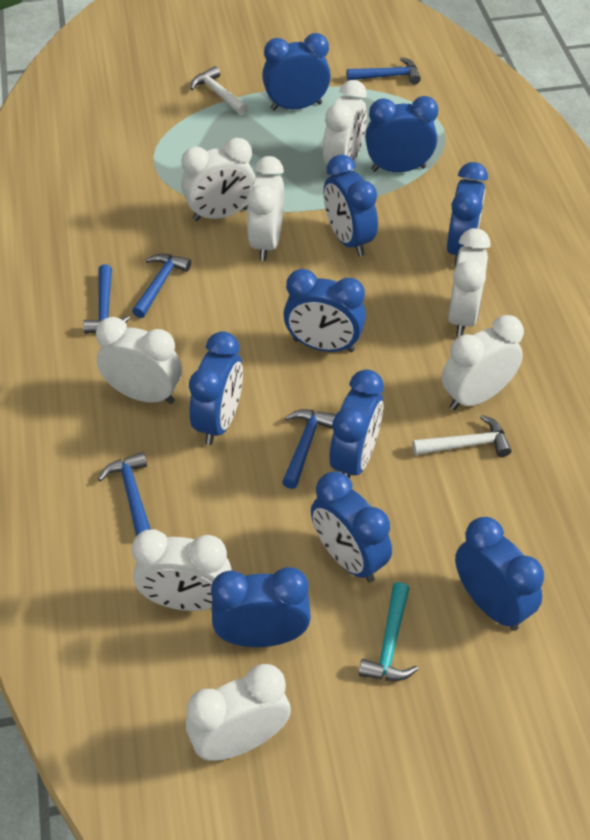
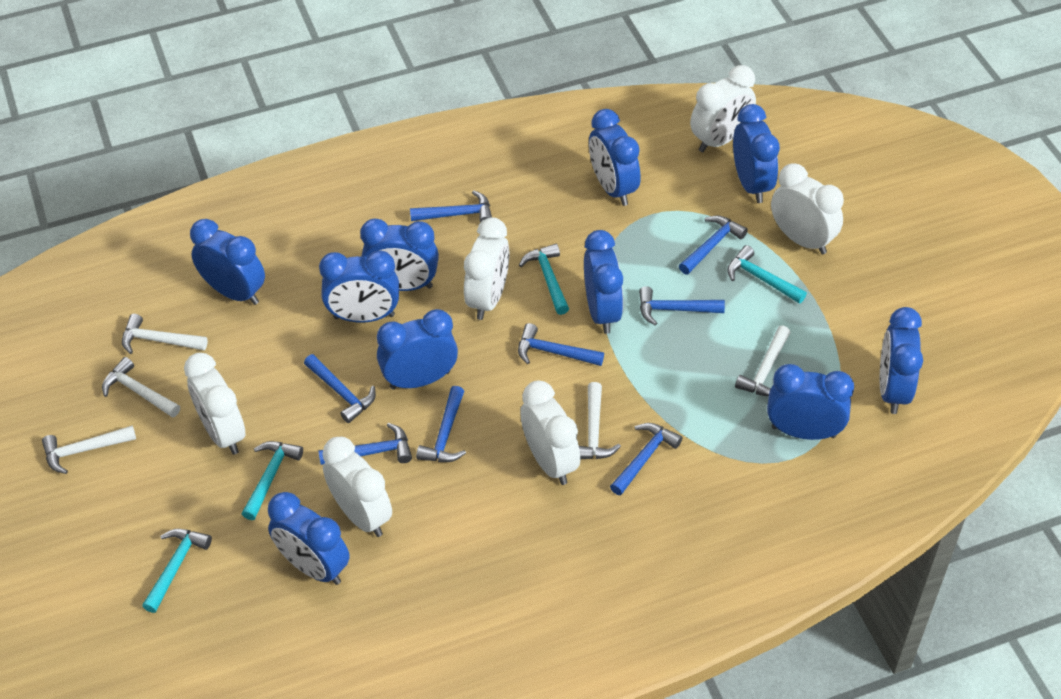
blue hammer: [83,264,130,334] [98,452,151,536] [132,254,191,318] [282,409,336,489] [347,57,421,85] = 5 -> [304,354,376,423] [319,423,412,465] [410,190,492,223] [416,386,466,462] [518,323,604,366] [610,423,683,495] [639,286,725,325] [679,215,748,274] = 8
turquoise hammer: [358,582,418,681] = 1 -> [142,529,212,613] [242,441,303,520] [519,244,569,315] [727,245,807,304] = 4
white clock: [96,317,182,404] [132,529,232,611] [181,138,255,221] [186,664,291,761] [247,156,284,261] [323,80,367,175] [442,315,524,410] [448,228,491,337] = 8 -> [184,353,246,455] [322,437,392,537] [464,217,509,320] [520,381,580,485] [690,65,756,152] [771,164,844,254] = 6
white hammer: [190,66,248,115] [412,415,512,457] = 2 -> [42,425,136,474] [102,357,180,418] [122,314,208,354] [579,382,621,459] [735,326,791,396] = 5

